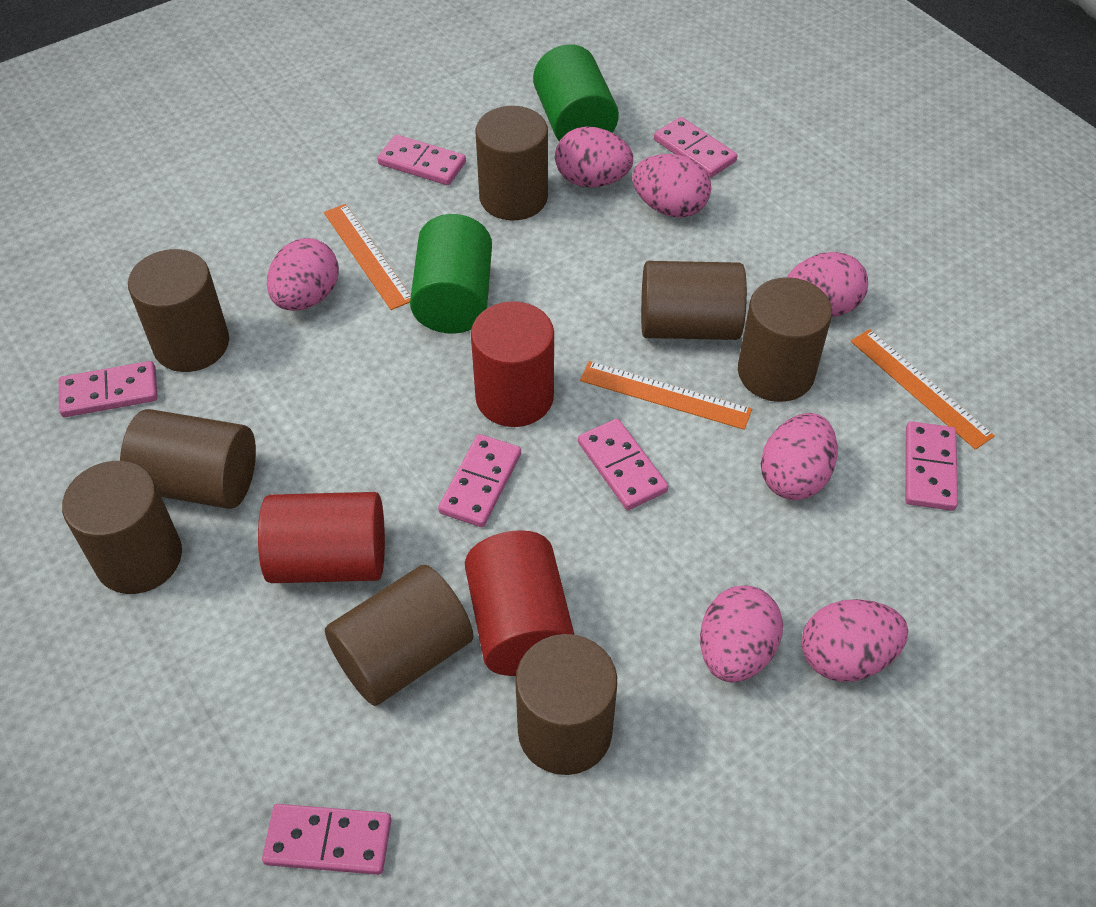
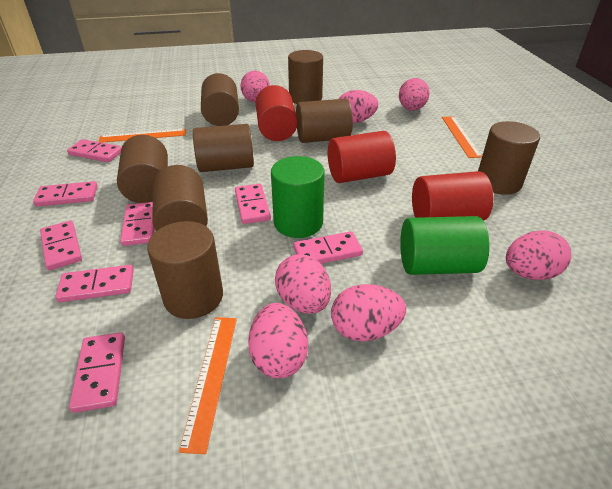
pink domino: [59,361,158,417] [262,804,391,875] [377,135,466,185] [438,434,521,527] [578,419,668,510] [654,117,737,178] [905,421,958,511] = 7 -> [33,181,98,206] [40,221,82,270] [55,265,134,302] [67,139,122,162] [69,332,125,413] [120,202,155,246] [235,184,271,224] [293,231,363,264] = 8

